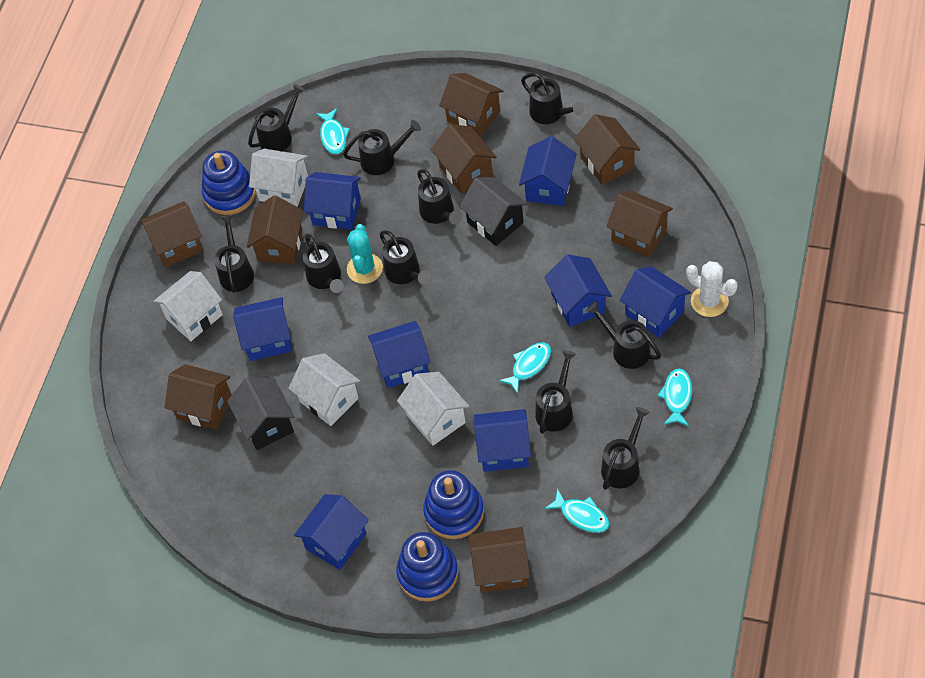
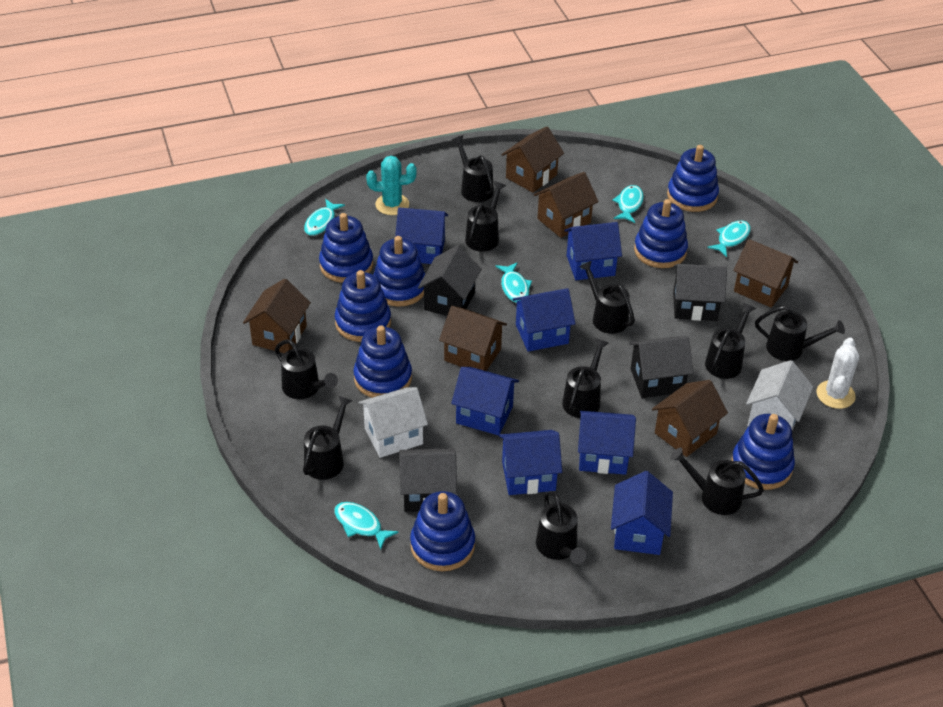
black house: [227,377,295,450] [459,177,528,246] = 2 -> [399,448,457,512] [418,245,481,316] [629,336,693,398] [673,264,727,321] = 4
blue house: [233,297,292,361] [294,494,369,570] [304,172,361,230] [368,321,431,388] [474,409,531,472] [519,136,577,206] [544,254,612,327] [620,266,691,338] = 8 -> [395,207,448,264] [451,367,519,435] [499,430,562,495] [512,288,576,352] [564,222,622,280] [578,411,636,475] [611,471,673,555] = 7
blue stacking toy: [202,150,256,215] [396,532,458,602] [423,470,484,539] = 3 -> [319,213,373,283] [335,270,391,342] [353,325,412,398] [373,236,425,307] [410,491,475,571] [634,199,688,268] [667,145,719,212] [731,414,795,490] = 8
brown house: [141,201,204,267] [165,364,232,430] [247,196,303,264] [431,124,497,194] [439,73,503,137] [469,527,530,593] [574,114,641,185] [606,190,673,257] = 8 -> [243,279,311,353] [439,306,507,371] [501,126,564,193] [534,172,599,238] [652,380,728,457] [733,239,798,308] = 6
turquoise fish: [316,108,350,154] [499,342,551,394] [545,488,610,533] [657,368,692,426] = 4 -> [304,199,345,236] [334,502,399,550] [495,262,532,303] [612,185,644,223] [707,221,751,257] = 5
white house: [153,271,223,341] [249,149,308,207] [288,353,360,426] [397,372,469,446] = 4 -> [358,387,428,458] [746,360,813,430] = 2

